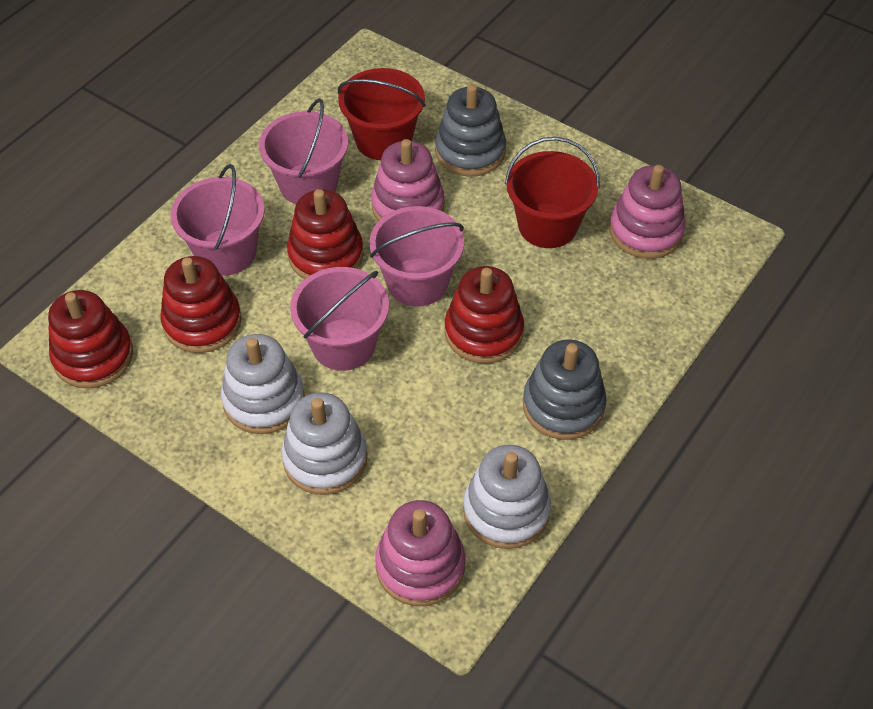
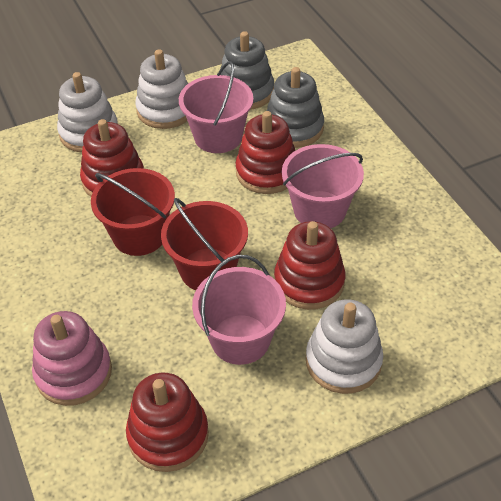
pink bucket: [171,164,265,276] [259,98,348,204] [290,267,389,371] [369,206,464,307] = 4 -> [179,61,253,153] [192,255,286,365] [282,144,364,228] = 3
pink stacking toy: [371,139,444,221] [375,500,465,606] [609,165,686,259] = 3 -> [32,311,112,406] = 1

